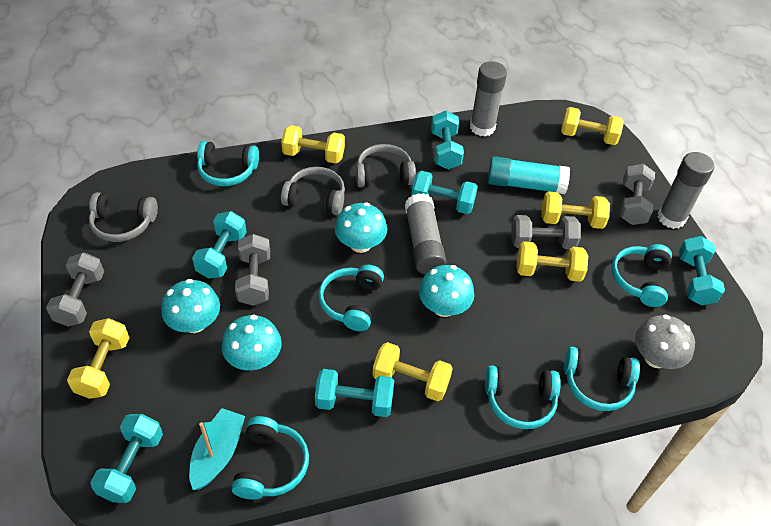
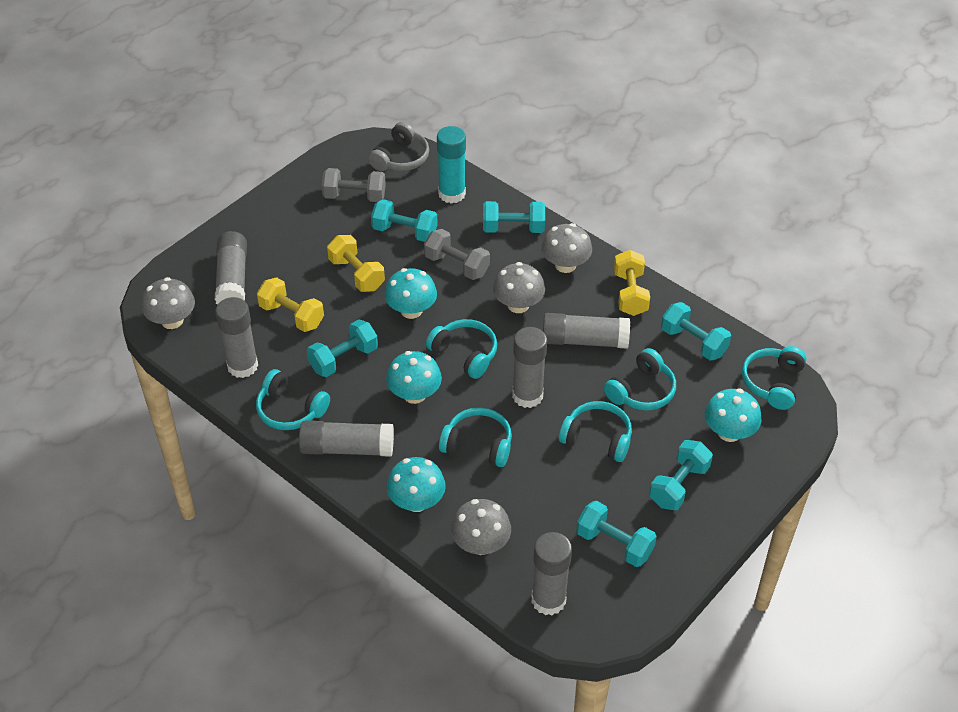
grey dumbbell: [46,252,104,327] [235,234,270,306] [511,215,581,249] [620,164,655,225] = 4 -> [322,168,386,202] [424,229,490,280] = 2
grey glue stick: [405,193,446,275] [470,61,507,136] [658,152,714,229] = 3 -> [215,231,247,304] [216,297,258,378] [299,421,394,457] [512,327,547,408] [531,532,572,615] [543,313,630,349] = 6
grey headphones: [89,192,158,242] [281,167,345,215] [356,144,416,187] = 3 -> [368,122,429,171] = 1
grey mushroom: [635,314,695,369] = 1 -> [141,277,195,329] [451,499,511,555] [493,262,545,313] [541,223,592,273] = 4
turquoise boat: [189,408,245,490] = 1 -> none = 0
yellow dumbbell: [67,318,130,399] [281,125,345,164] [372,342,453,401] [516,241,588,282] [541,191,610,229] [561,107,624,145] = 6 -> [257,277,324,332] [327,235,385,292] [614,250,650,316] = 3

